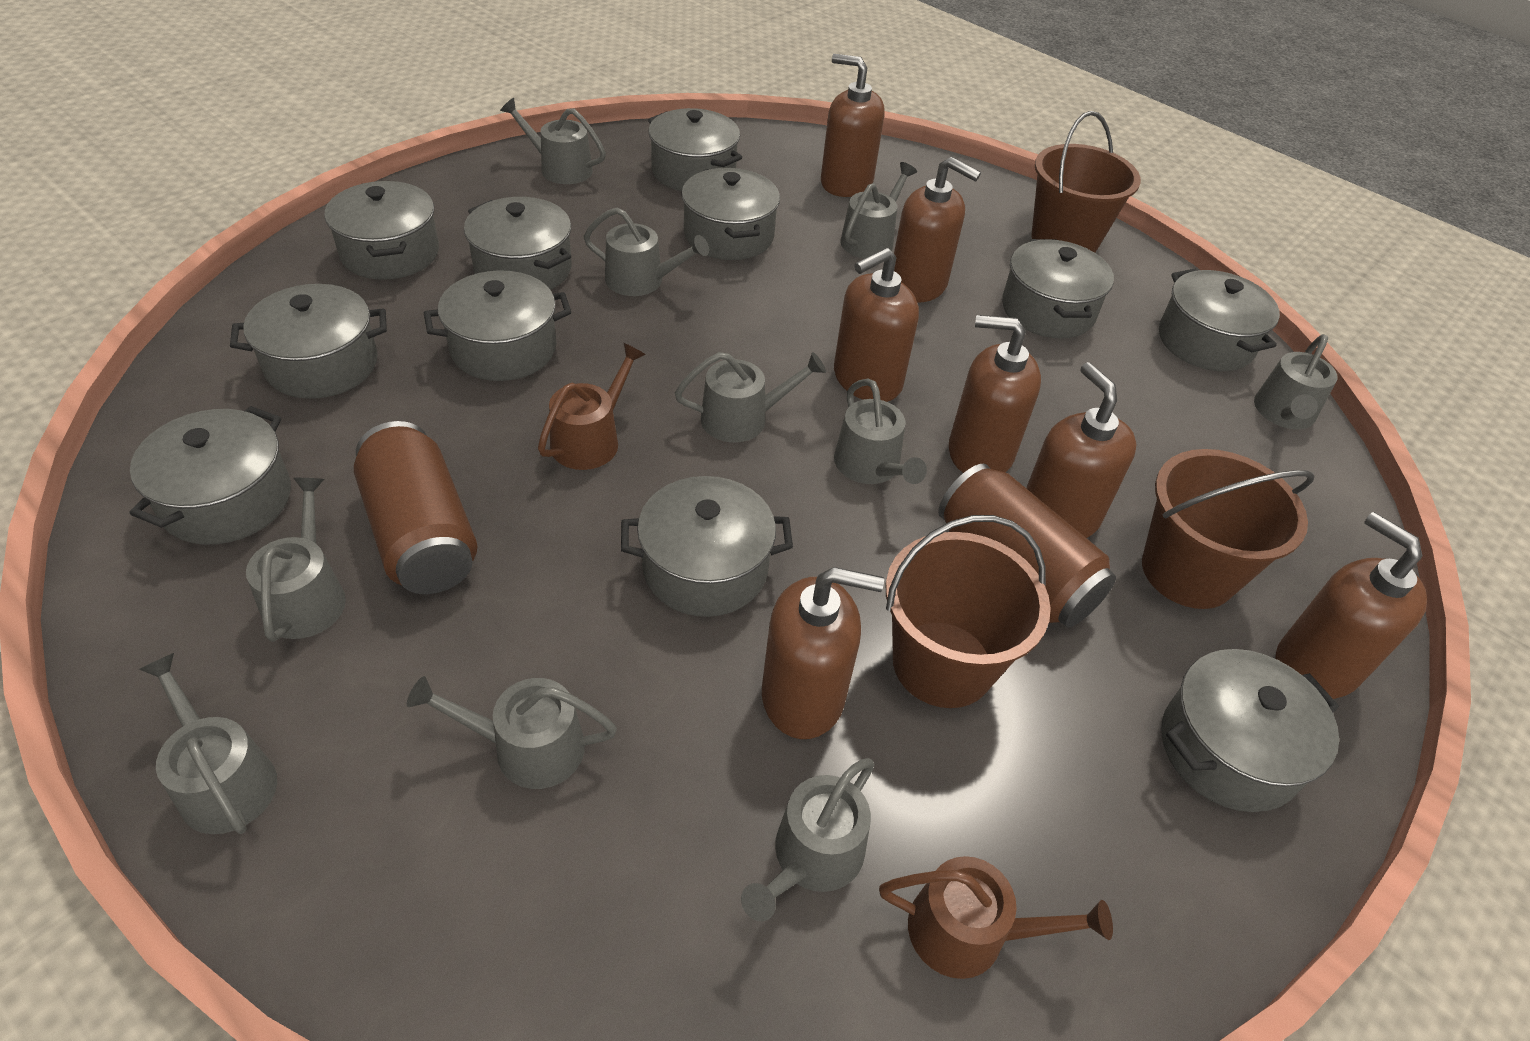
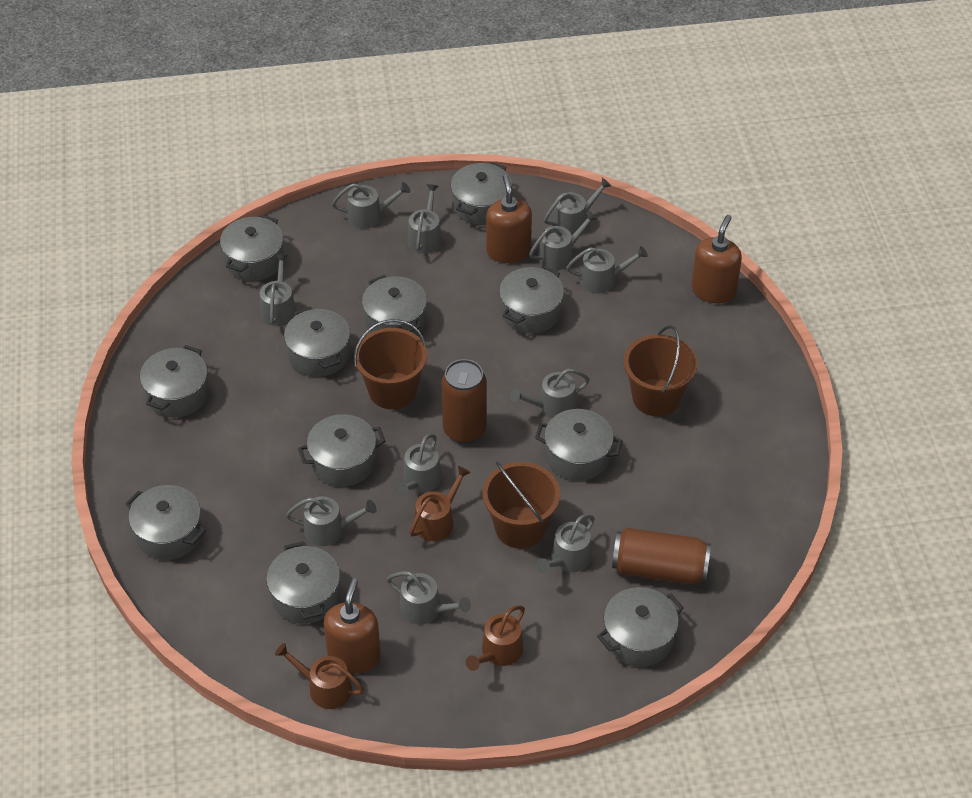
brown soap dispenser: [762,567,884,739] [821,54,885,197] [834,248,919,402] [894,157,981,302] [949,315,1041,473] [1026,362,1136,538] [1276,512,1427,699] = 7 -> [324,578,381,674] [486,175,532,263] [691,215,742,303] = 3
brown watering can: [538,343,646,470] [879,856,1113,979] = 2 -> [275,643,364,709] [409,466,471,541] [466,605,525,671] = 3
grey watering can: [139,653,277,834] [246,478,346,642] [407,676,617,789] [500,98,606,184] [584,207,709,296] [675,352,826,442] [741,758,875,921] [834,379,927,484] [841,162,917,259] [1254,334,1338,429] = 10 -> [260,254,296,326] [286,496,377,546] [332,182,410,229] [387,571,471,625] [395,434,442,497] [407,184,442,254] [510,369,590,418] [529,211,598,270] [536,514,595,573] [544,178,611,235] [566,246,648,293] = 11

